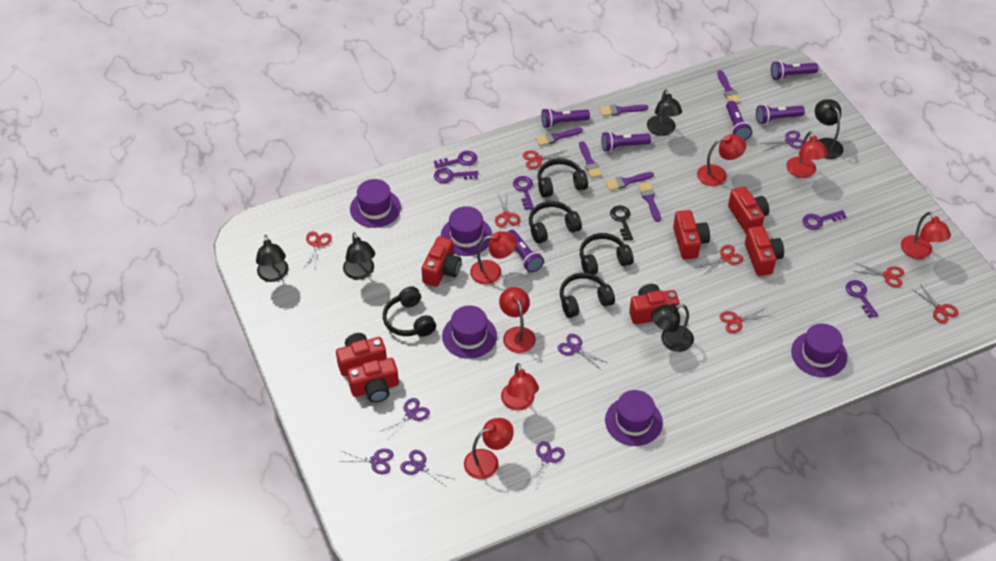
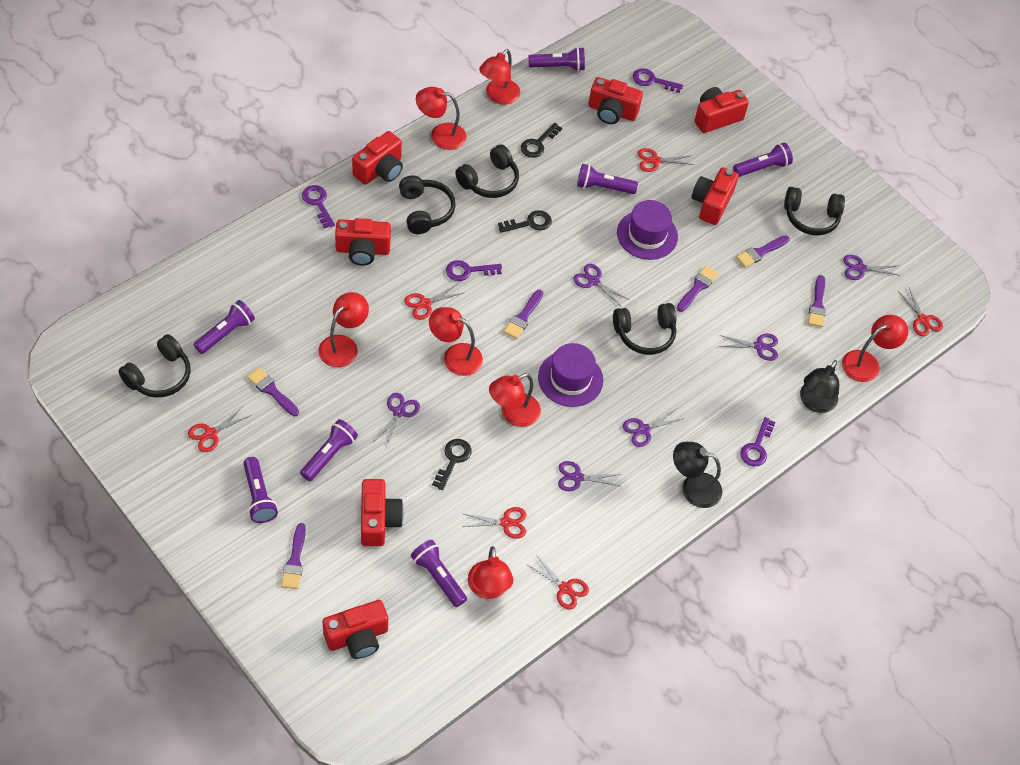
black key: [610,205,633,241] = 1 -> [432,439,472,490] [498,210,552,233] [521,122,562,158] = 3
black lamp: [256,235,288,282] [343,232,375,280] [647,89,682,136] [651,304,694,352] [815,99,843,159] = 5 -> [673,442,722,508] [800,360,839,413] = 2
purple flashlight: [508,230,544,272] [541,108,590,128] [601,131,651,152] [726,101,752,140] [756,104,805,124] [771,61,819,80] = 6 -> [193,300,255,354] [243,457,278,523] [300,419,358,481] [411,540,467,607] [528,47,585,71] [577,164,638,194] [733,143,793,177] = 7
purple hat: [350,179,401,228] [441,206,492,256] [442,306,497,359] [605,390,663,446] [791,324,847,377] = 5 -> [538,343,603,407] [617,200,678,260] = 2
purple key: [434,151,477,168] [434,168,478,183] [513,176,534,210] [802,210,847,230] [846,280,878,318] = 5 -> [302,185,335,228] [446,260,502,281] [633,68,683,93] [740,417,775,466] = 4
red scissors: [304,231,332,269] [495,192,521,227] [523,150,568,169] [696,245,743,276] [720,307,768,333] [853,263,904,287] [912,284,959,324] = 7 -> [188,406,251,452] [404,284,463,320] [463,507,526,539] [528,555,589,610] [638,148,694,172] [898,288,943,336] = 6

